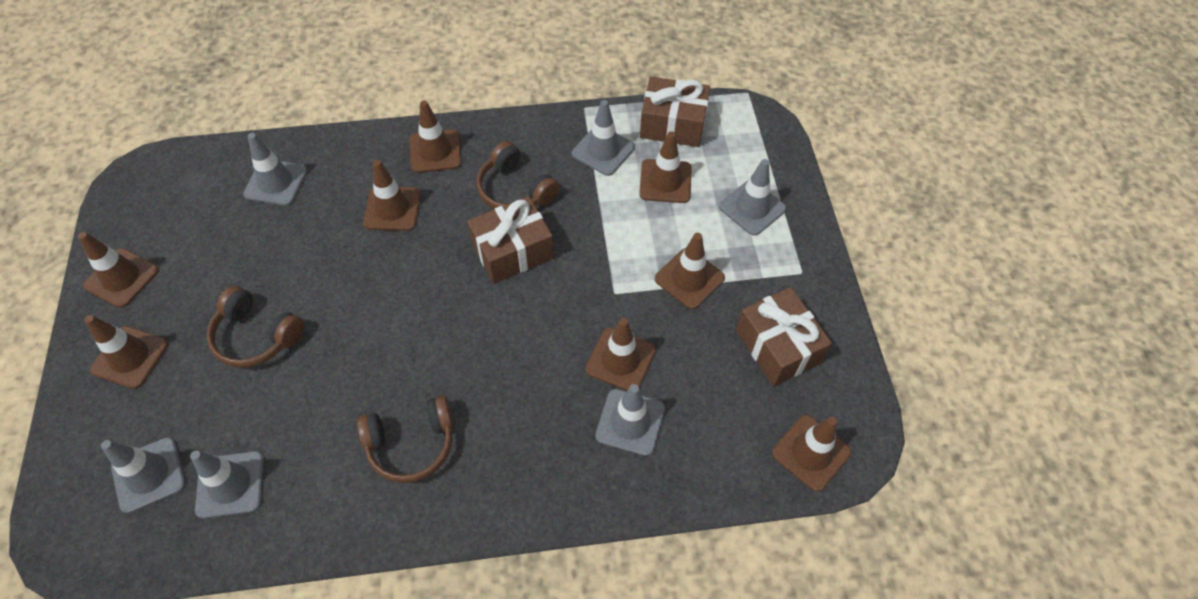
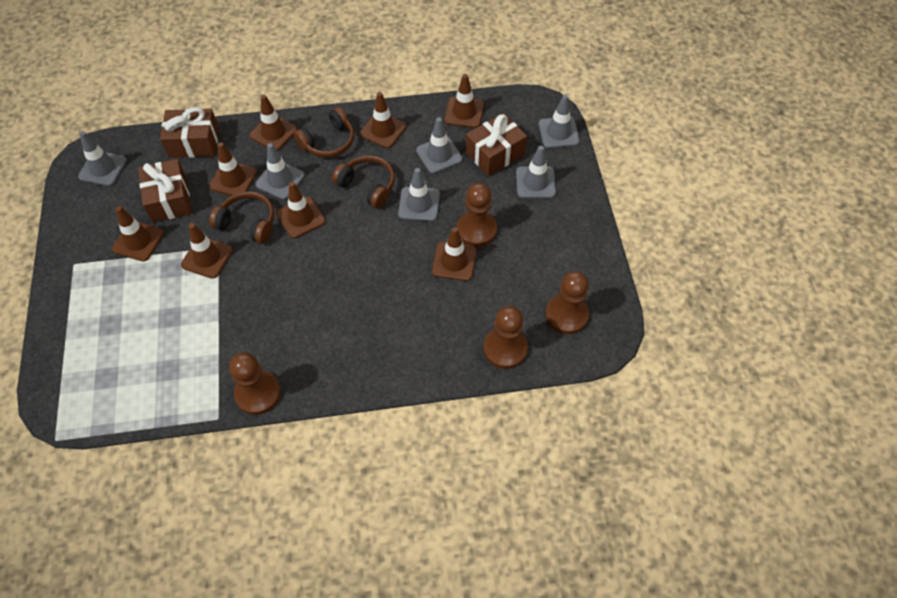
brown pawn: none = 0 -> [229,352,281,415] [457,183,497,247] [484,306,528,369] [545,271,589,334] = 4

